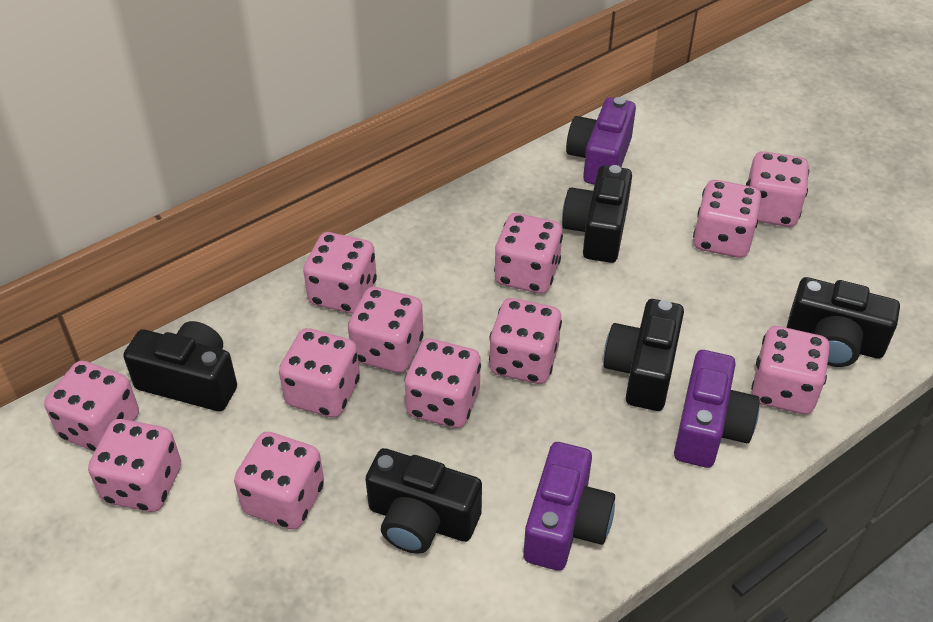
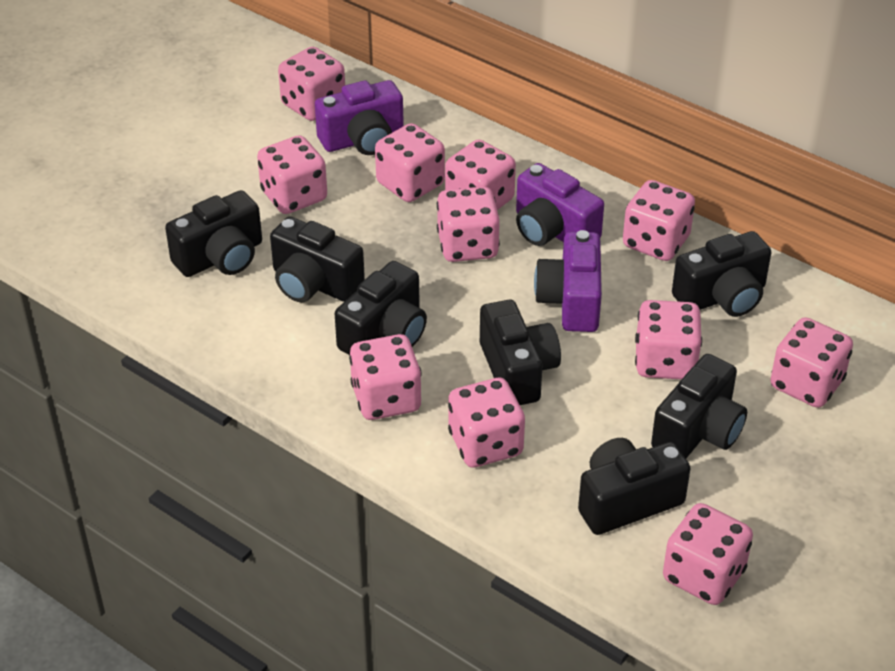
black camera: [123,321,237,411] [365,448,482,554] [562,165,632,263] [604,299,684,411] [786,277,900,367] = 5 -> [165,190,262,277] [270,217,365,302] [335,261,427,355] [480,300,561,405] [578,438,691,535] [651,354,747,458] [672,231,772,317] = 7
pink dice: [44,361,139,452] [88,419,181,512] [234,432,324,529] [279,328,360,418] [303,232,377,314] [348,287,424,373] [404,339,481,428] [489,298,562,384] [494,213,563,294] [693,180,762,258] [746,151,809,227] [751,326,830,414] = 12 -> [257,135,327,214] [278,47,345,121] [349,334,422,420] [375,123,445,202] [437,186,500,262] [445,139,516,210] [448,378,525,468] [623,180,695,261] [635,300,702,380] [663,503,753,605] [770,317,853,408] = 11

